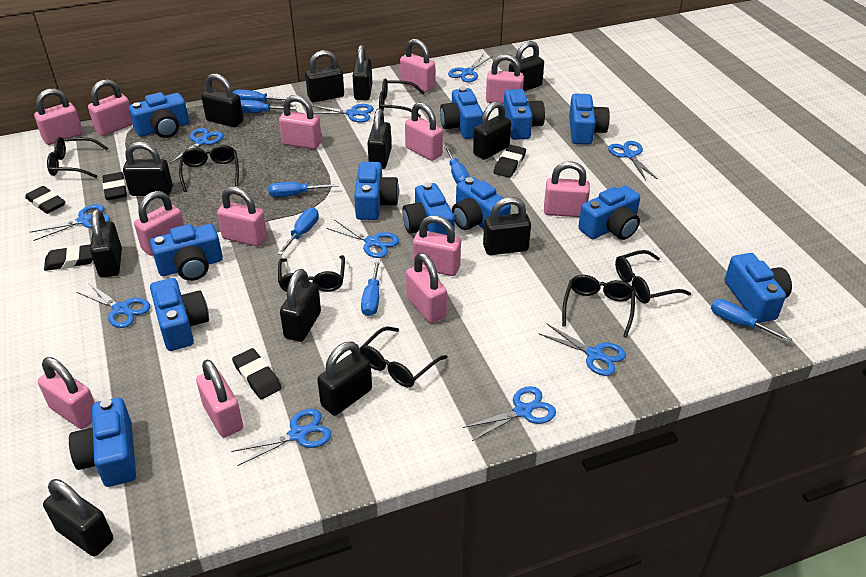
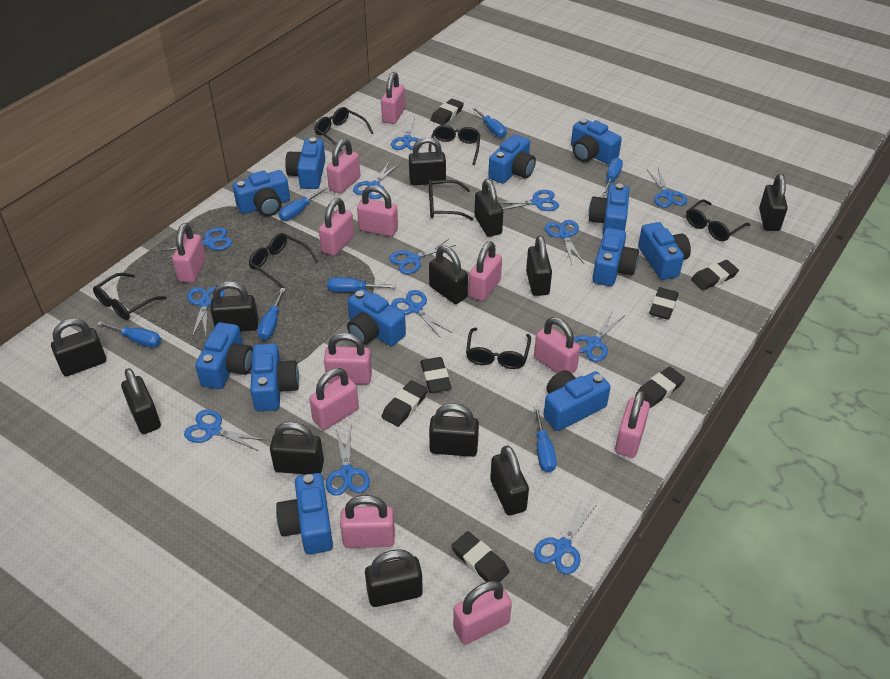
black eraser: [25,186,66,214] [44,244,93,271] [102,172,127,200] [232,348,282,399] [494,145,526,178] = 5 -> [382,380,428,427] [420,357,452,393] [431,98,464,125] [451,531,510,582] [635,366,685,408] [649,287,679,320] [691,260,739,290] = 7
blue scissors: [31,204,110,241] [76,283,150,328] [170,128,224,164] [231,409,331,466] [312,104,374,123] [326,220,399,258] [448,54,493,82] [463,386,556,441] [538,323,626,376] [608,141,658,181] = 10 -> [162,227,232,259] [184,410,265,451] [187,286,225,337] [326,428,370,496] [353,161,400,199] [389,239,456,274] [391,117,422,150] [391,290,452,338] [498,190,559,211] [534,498,597,574] [545,220,584,265] [574,311,625,362] [647,168,687,208] = 13
pink padlock: [34,88,83,145] [38,357,95,429] [88,79,133,136] [134,191,184,256] [196,360,243,437] [217,187,267,246] [279,95,322,149] [400,39,435,92] [405,102,443,161] [406,253,447,323] [413,215,461,276] [486,54,524,104] [544,161,590,217] = 13 -> [172,223,206,283] [309,368,359,430] [319,198,354,256] [324,333,372,384] [327,139,360,194] [340,495,395,548] [357,185,398,237] [381,72,405,124] [453,581,512,645] [469,241,502,301] [534,317,580,373] [615,390,650,458] = 12

